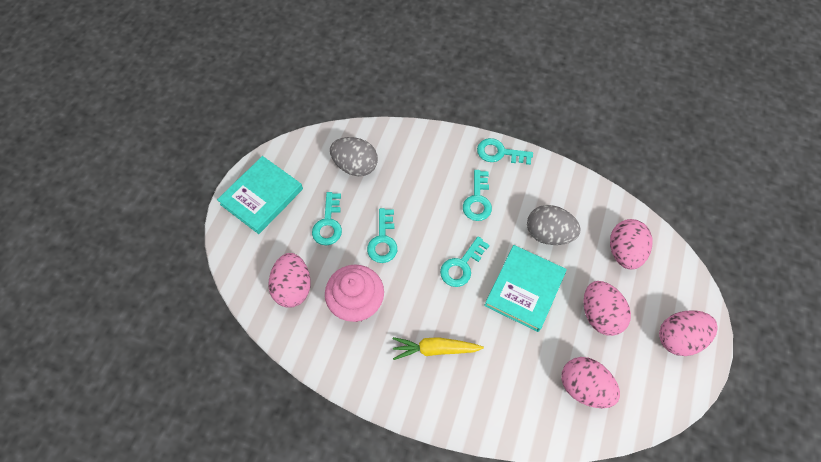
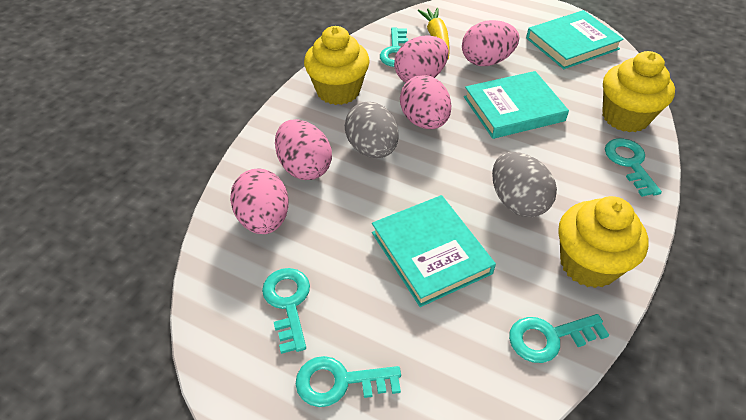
pink cupcake: [325,265,384,322] = 1 -> none = 0
turquoise book: [217,156,303,234] [484,245,567,332] = 2 -> [372,195,496,307] [464,71,569,139] [526,10,624,69] = 3
yellow cupcake: none = 0 -> [304,26,370,105] [558,196,649,288] [602,51,675,132] = 3

